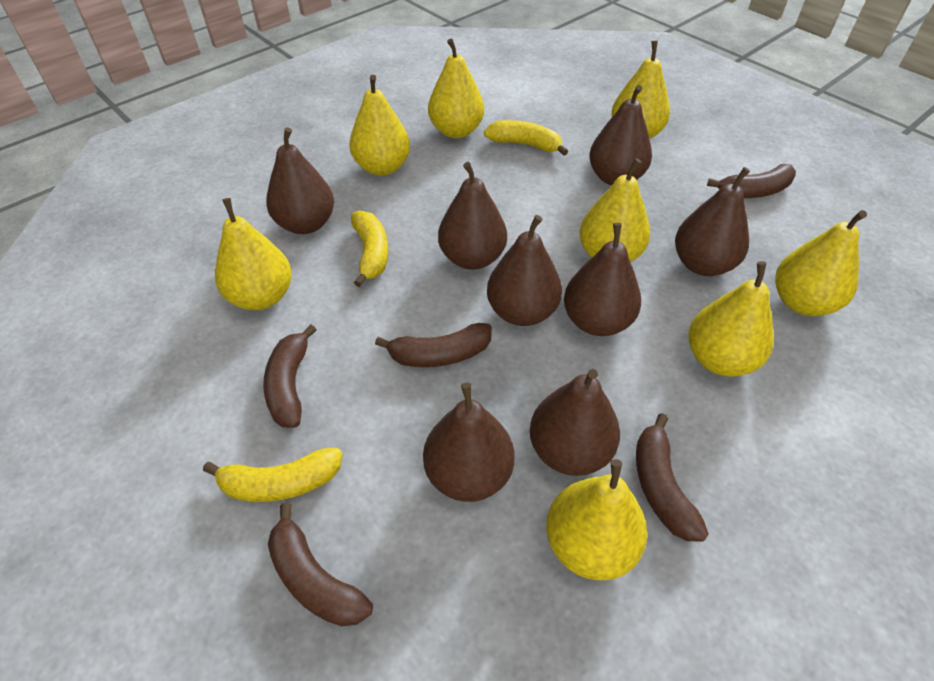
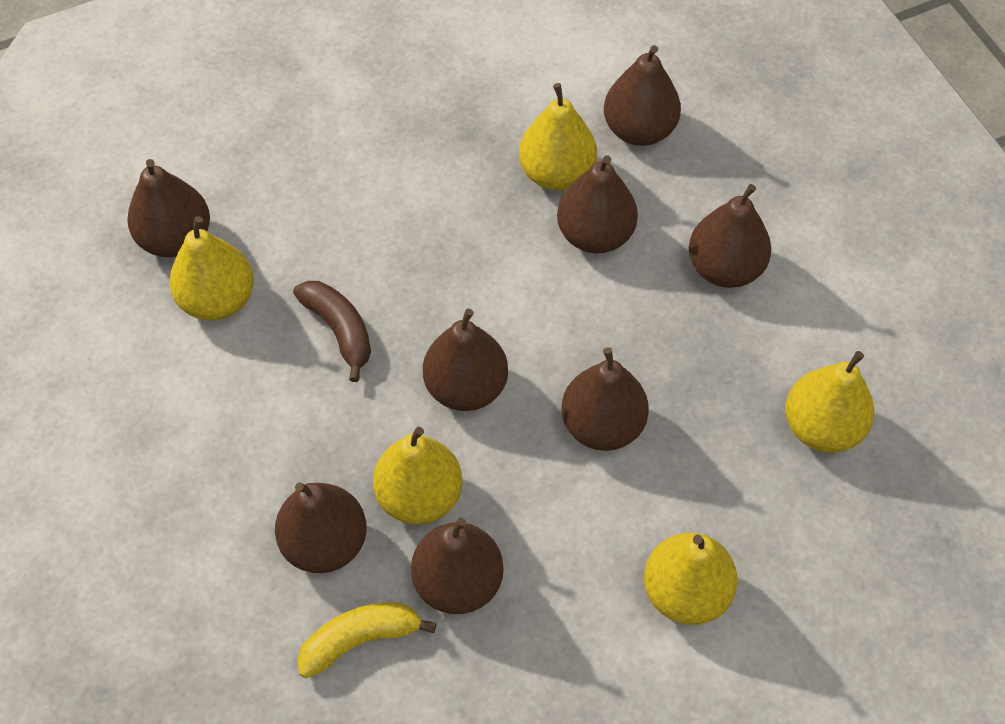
brown banana: [263,325,317,428] [268,503,373,627] [375,323,492,367] [636,413,709,541] [707,164,796,198] = 5 -> [293,281,371,382] = 1
yellow banana: [203,448,343,502] [351,210,388,287] [484,120,568,156] = 3 -> [298,602,436,678] = 1
yellow pear: [215,198,292,310] [349,75,410,176] [428,38,484,138] [546,459,647,580] [579,158,650,262] [611,41,670,139] [688,261,774,377] [775,210,867,316] = 8 -> [169,216,254,320] [373,427,463,524] [519,83,597,191] [644,533,738,625] [785,351,874,453] = 5

